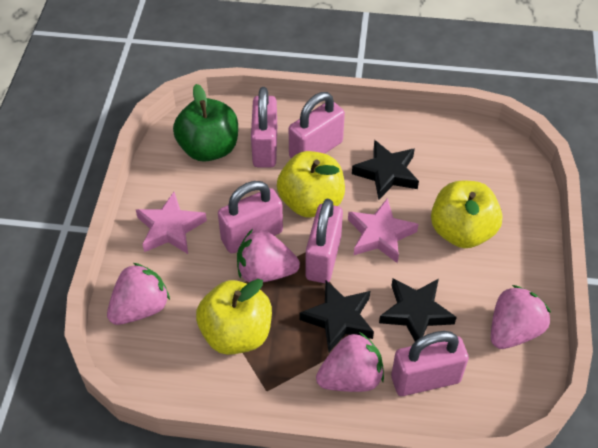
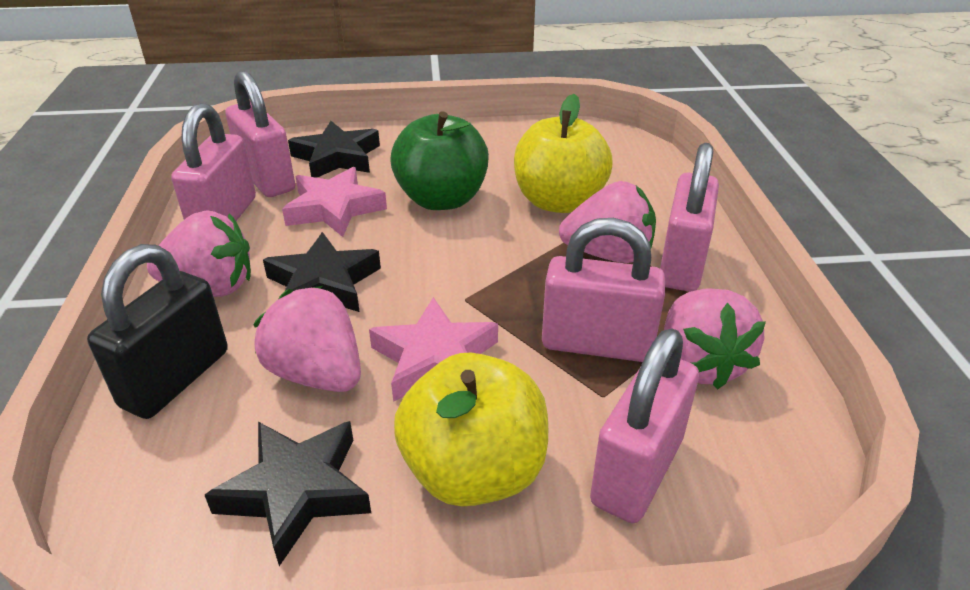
black padlock: none = 0 -> [87,244,228,419] = 1
yellow apple: [196,279,272,355] [277,151,345,217] [431,180,503,248] = 3 -> [394,353,548,507] [514,94,612,213] = 2

